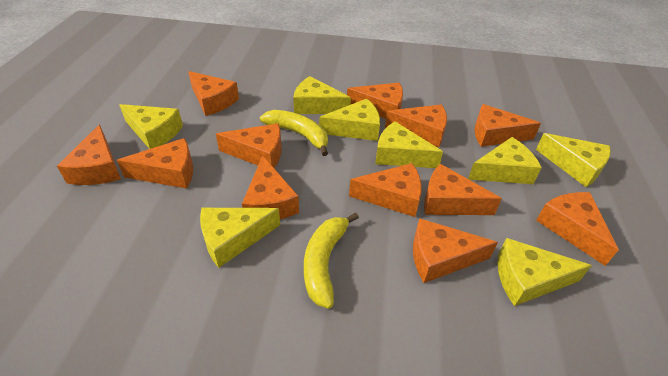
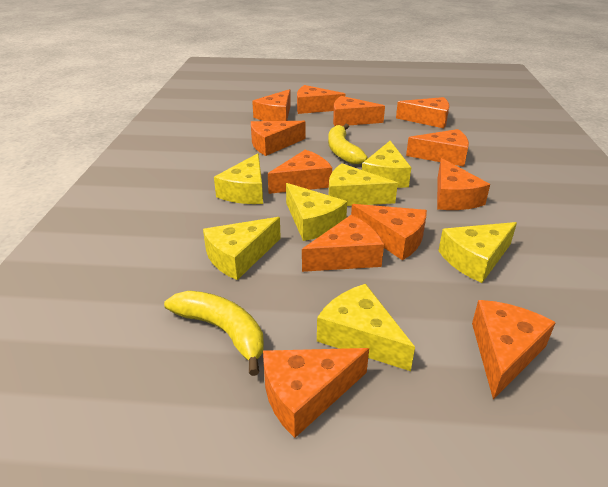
yellow cheese: [119,104,183,149] [200,208,280,268] [293,76,351,114] [319,99,380,141] [375,121,443,168] [468,137,542,184] [497,238,592,306] [536,133,611,187] = 8 -> [203,217,281,280] [214,153,263,204] [286,183,347,241] [317,284,415,371] [329,163,398,206] [362,141,411,188] [439,222,517,283] = 7

